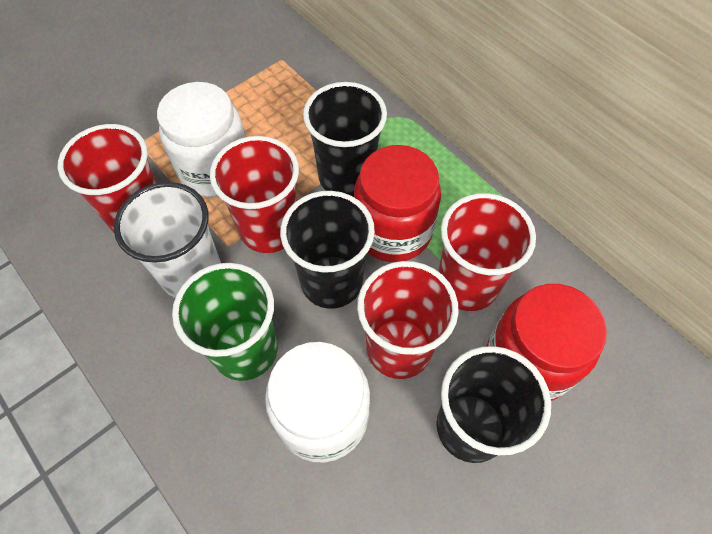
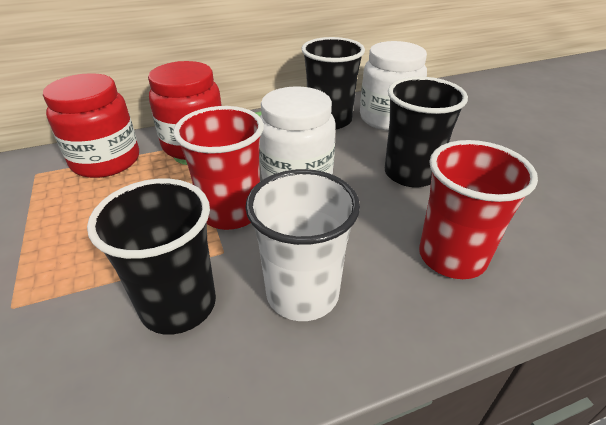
green cup: [172,263,278,381] = 1 -> none = 0
red cup: [58,124,157,233] [210,136,299,253] [357,261,459,379] [438,193,536,311] = 4 -> [173,106,264,230] [419,140,538,279] = 2

